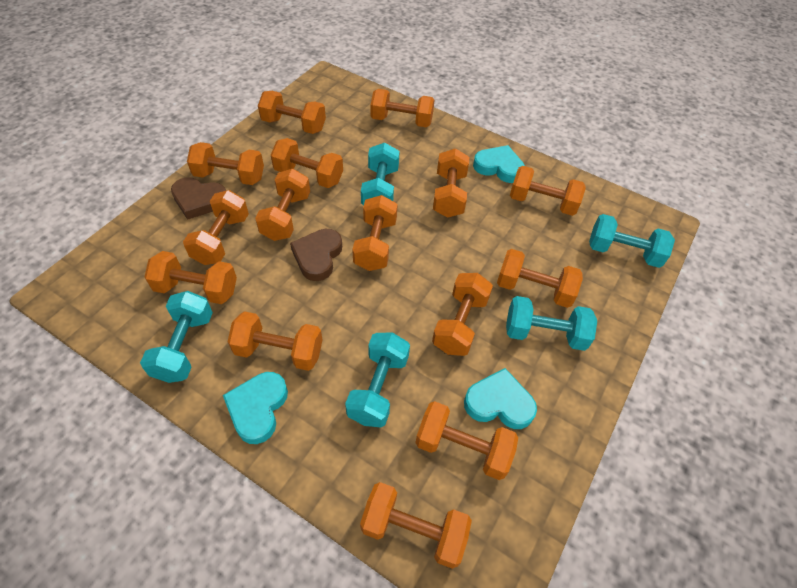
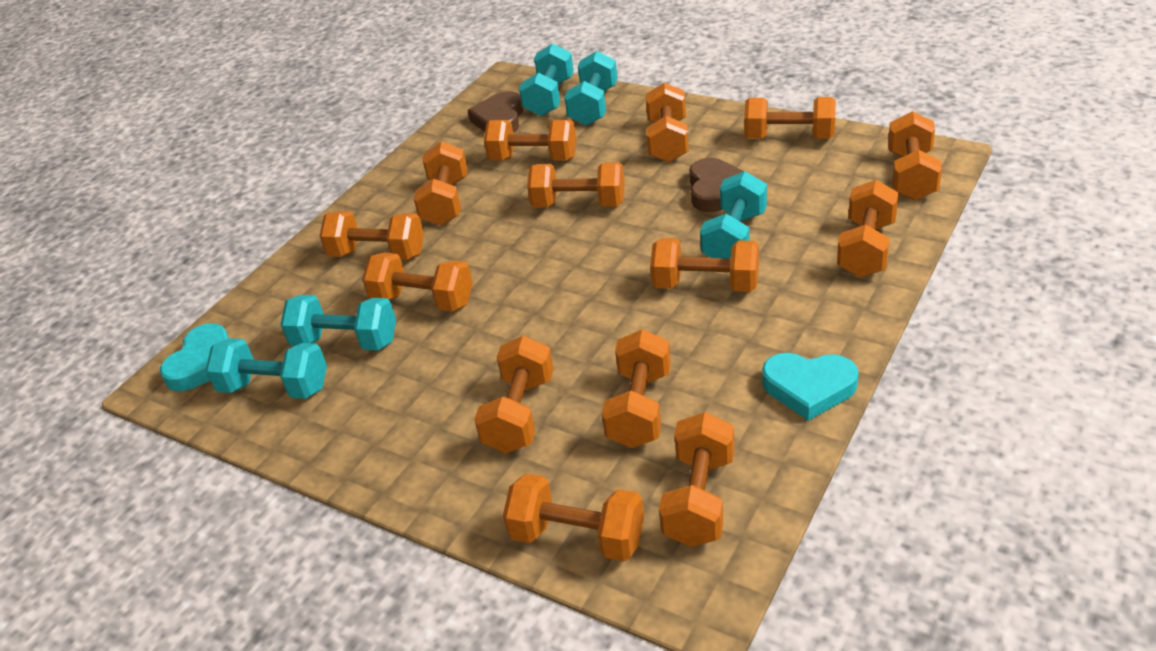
orange dumbbell: [145,251,237,304] [183,190,249,265] [187,142,264,185] [228,311,323,371] [255,169,310,241] [258,91,326,134] [271,138,343,188] [352,195,398,271] [360,482,472,569] [371,89,435,127] [415,401,518,480] [432,273,493,356] [433,148,469,218] [497,249,583,308] [510,166,586,216] = 15 -> [320,211,424,260] [362,252,473,312] [414,141,468,226] [474,336,554,453] [484,120,577,161] [503,473,644,562] [527,162,625,208] [602,329,671,448] [646,83,689,163] [650,238,759,292] [659,412,734,547] [744,97,836,139] [837,180,899,278] [888,111,942,200] = 14
turquoise heart: [223,372,288,444] [464,368,537,429] [473,145,525,183] = 3 -> [160,323,229,391] [762,353,858,421] = 2

